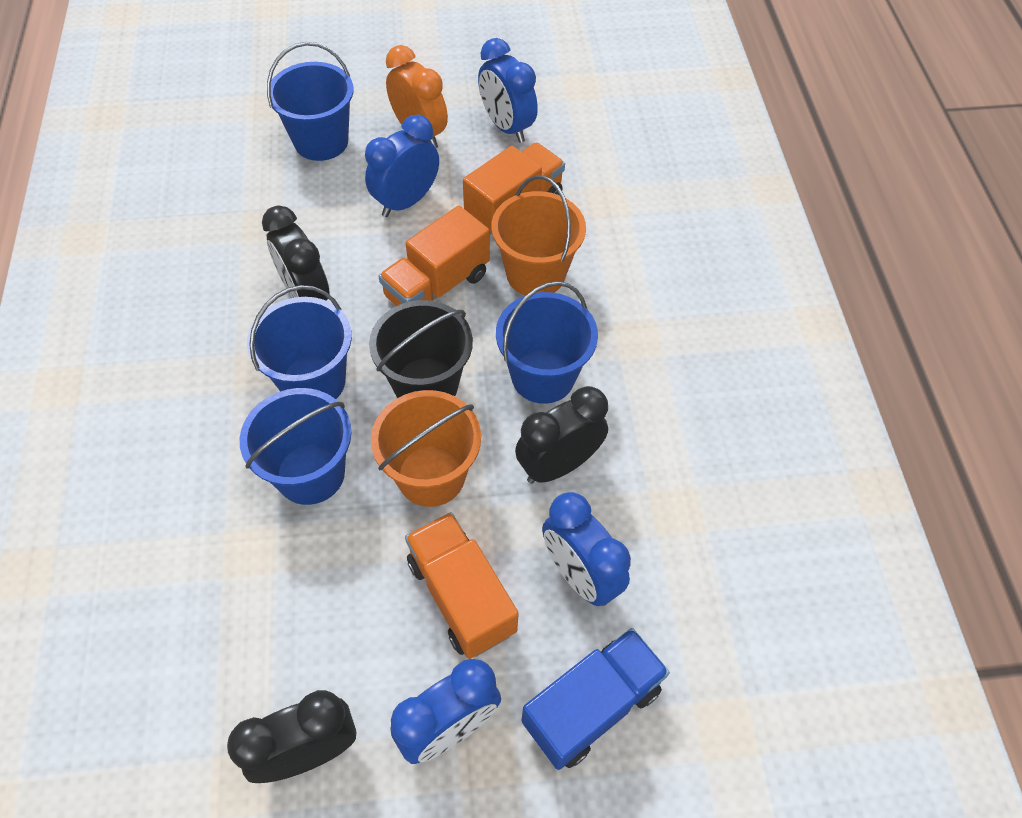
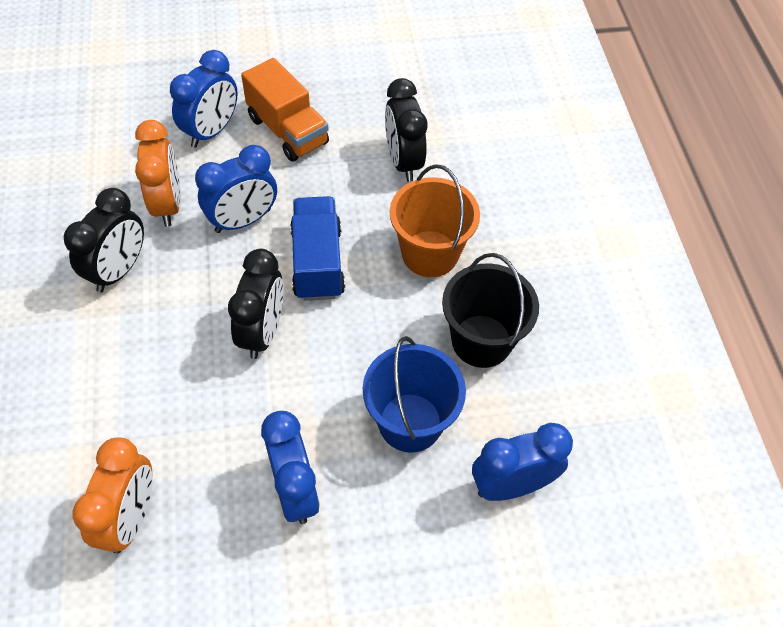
blue bucket: [240,388,352,505] [247,285,352,399] [267,42,354,161] [496,281,598,404] = 4 -> [363,336,466,453] = 1
orange bucket: [371,390,481,507] [491,175,586,295] = 2 -> [390,164,480,277] = 1
orange clock: [386,45,448,148] = 1 -> [73,437,153,554] [135,120,181,226] = 2
orange truck: [379,206,490,306] [405,512,519,659] [463,143,565,234] = 3 -> [241,58,329,162] = 1

